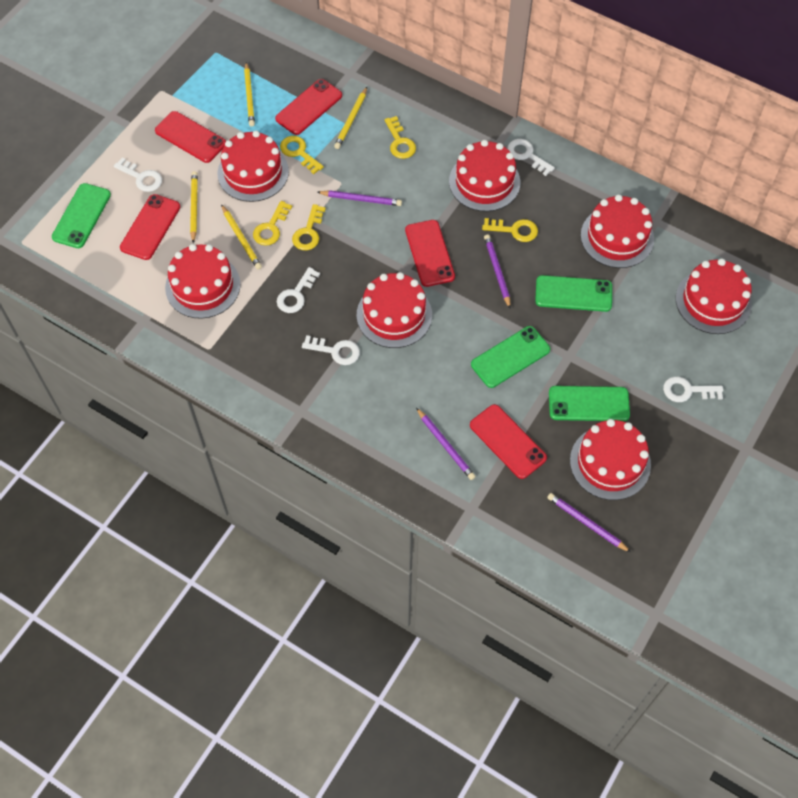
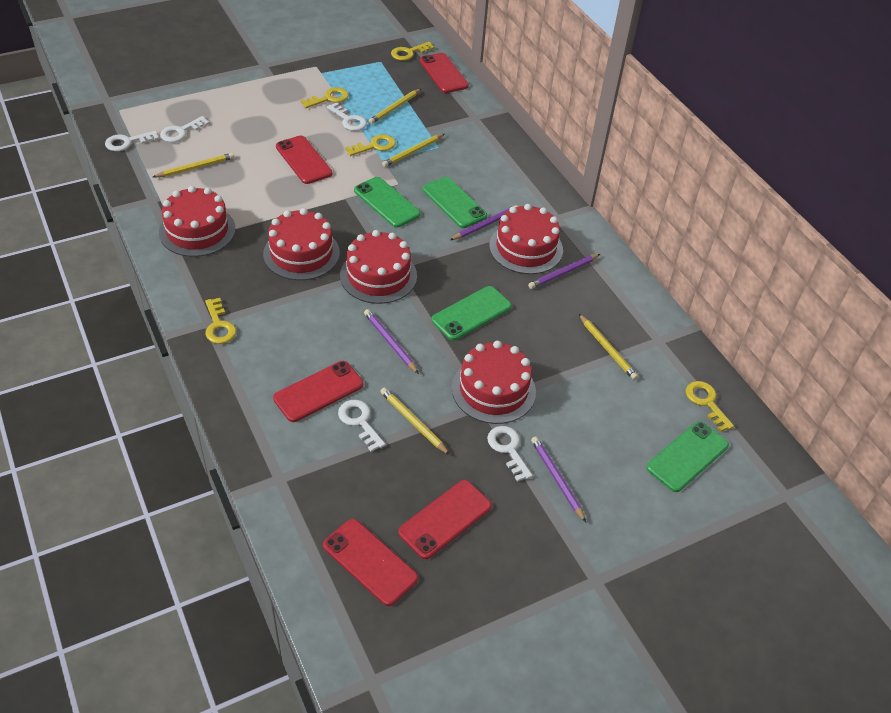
red cake: [165,244,241,318] [217,131,289,202] [357,272,432,348] [449,140,520,212] [570,419,651,500] [581,194,654,268] [676,258,752,334] = 7 -> [159,186,236,257] [263,208,340,280] [340,230,417,304] [452,341,536,424] [489,204,563,274] = 5
yellow pencil: [190,171,198,243] [221,204,262,270] [244,62,255,126] [334,87,367,149] = 4 -> [153,153,234,177] [369,89,421,124] [380,388,450,455] [382,134,444,167] [579,314,638,380] = 5

